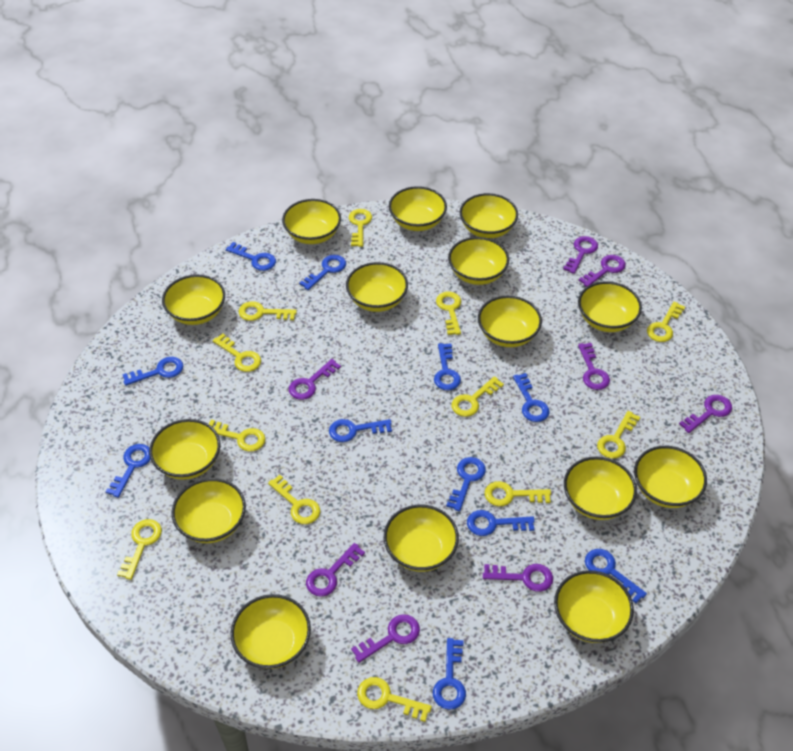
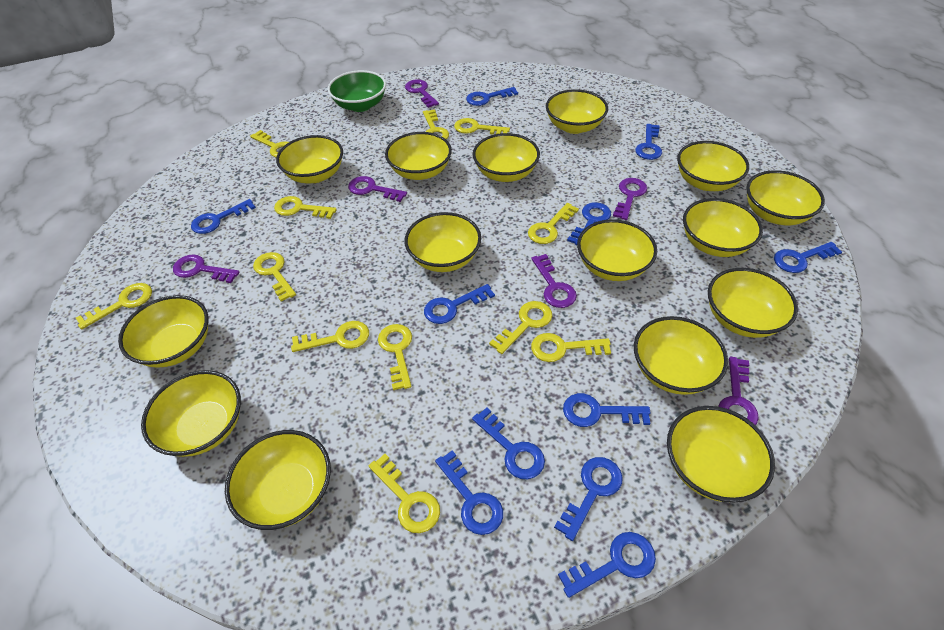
green bowl: none = 0 -> [328,70,386,112] = 1
purple key: [289,359,341,400] [306,543,365,597] [351,614,420,663] [483,564,553,592] [563,236,598,274] [578,343,610,390] [579,255,626,287] [679,395,732,433] = 8 -> [173,254,240,283] [348,176,407,202] [405,79,439,108] [531,254,577,308] [613,178,647,220] [718,357,759,425] = 6

